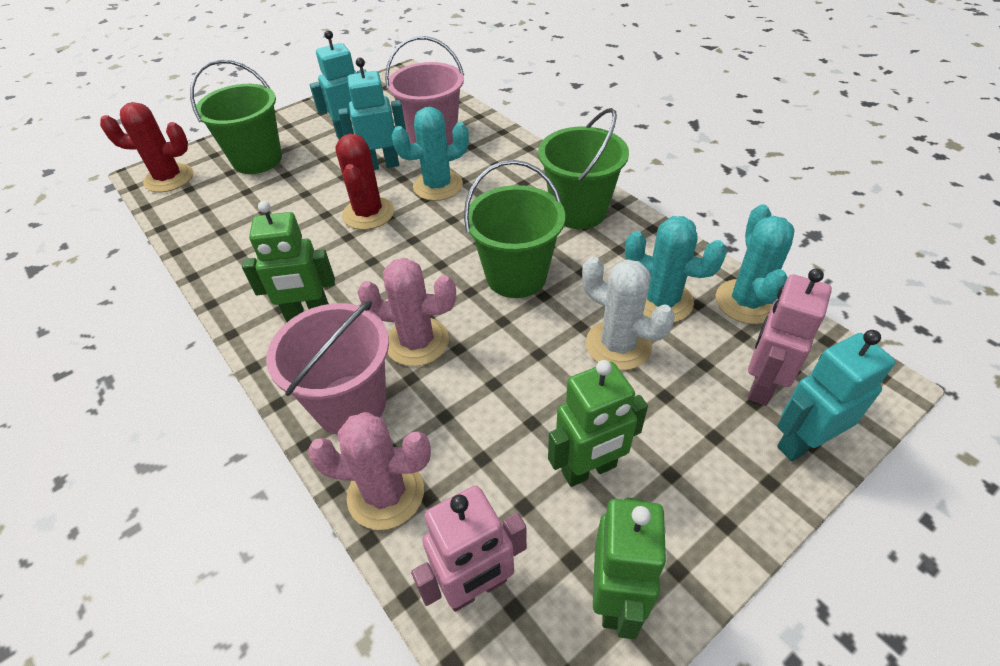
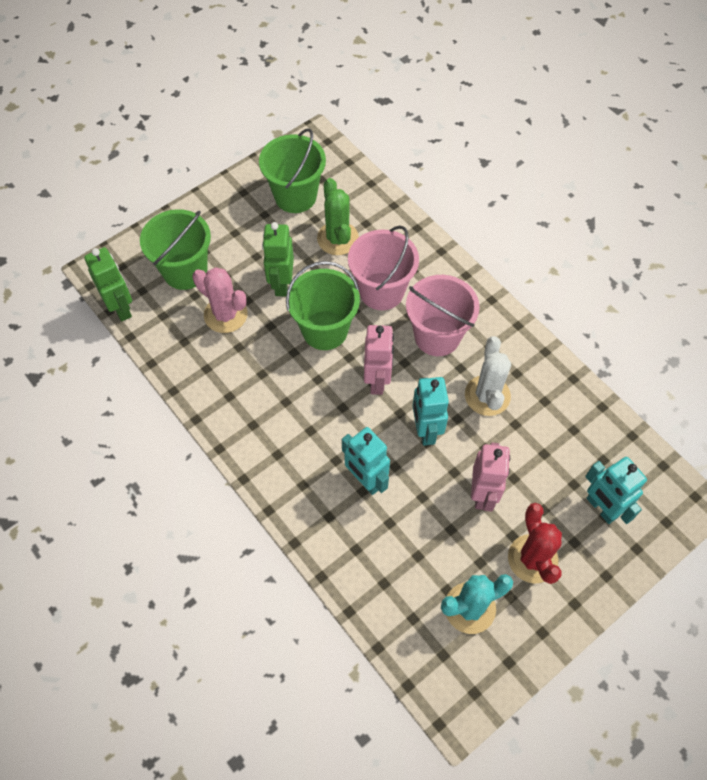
green cactus: none = 0 -> [317,178,359,255] = 1
green robot: [242,201,335,322] [548,360,648,487] [593,498,667,639] = 3 -> [84,247,132,322] [262,222,294,297] = 2
pink cactus: [308,412,431,530] [357,258,456,366] = 2 -> [192,267,248,333] = 1
red cactus: [100,102,193,192] [335,134,394,230] = 2 -> [508,503,562,584] = 1
turquoise cactus: [391,107,469,201] [625,216,727,322] [716,204,795,324] = 3 -> [441,574,513,634] = 1

